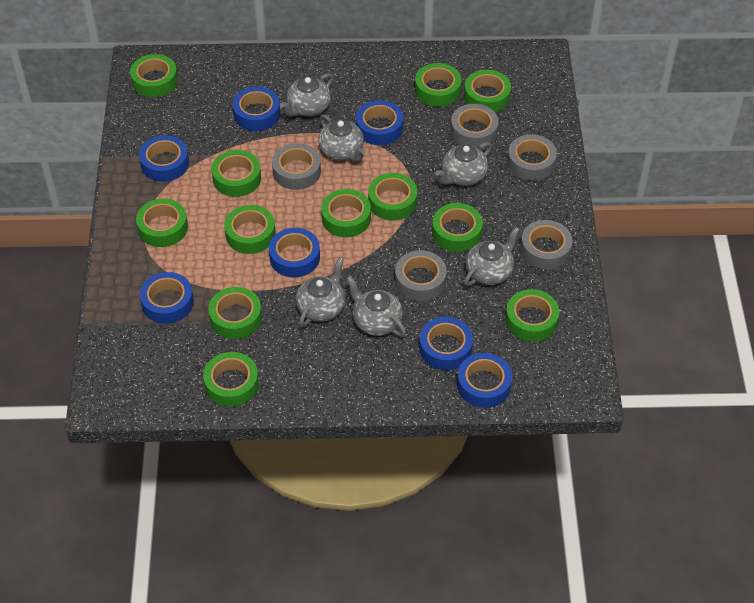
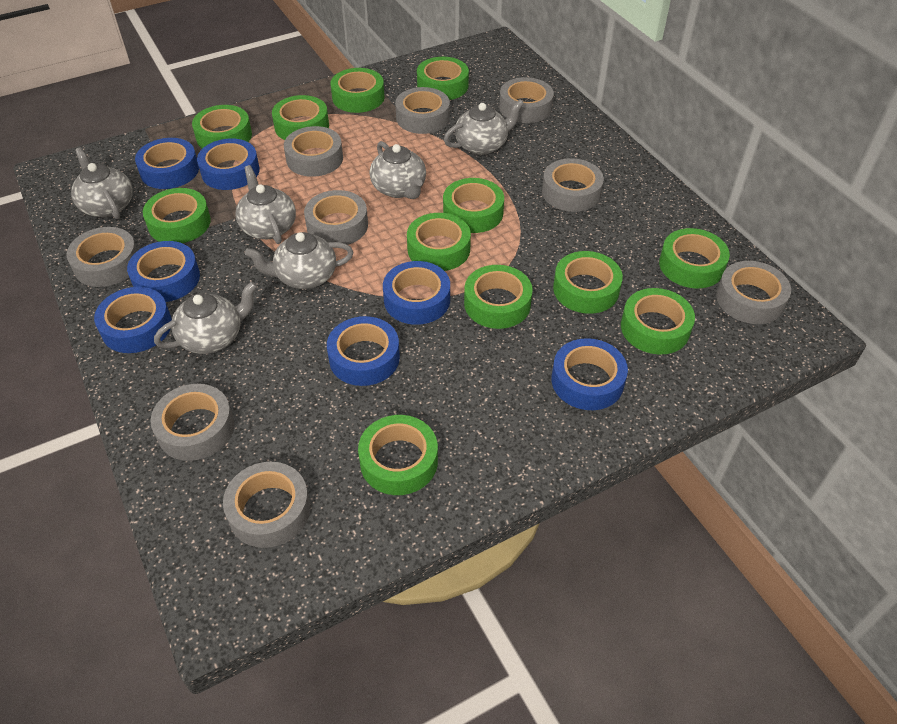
grey tape: [272,143,321,190] [395,250,447,301] [451,104,499,149] [508,134,557,181] [521,220,573,270] = 5 -> [67,227,138,287] [150,384,234,461] [223,462,310,548] [284,126,343,177] [304,190,368,245] [395,87,450,134] [499,77,554,123] [542,158,604,212] [716,261,791,324] = 9

